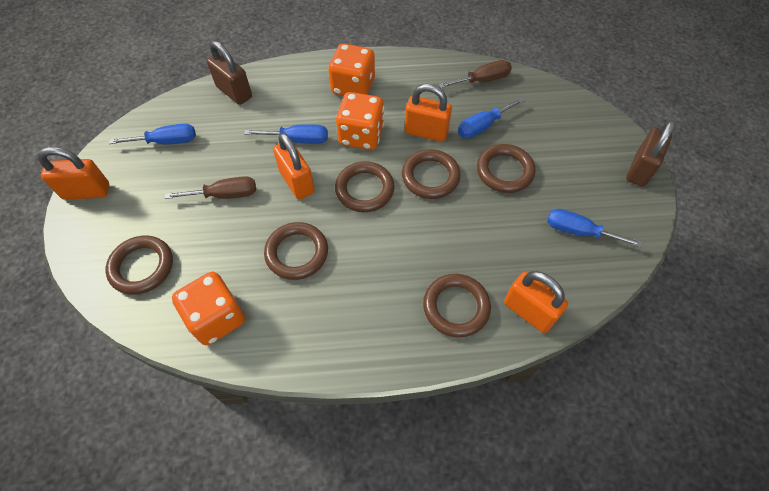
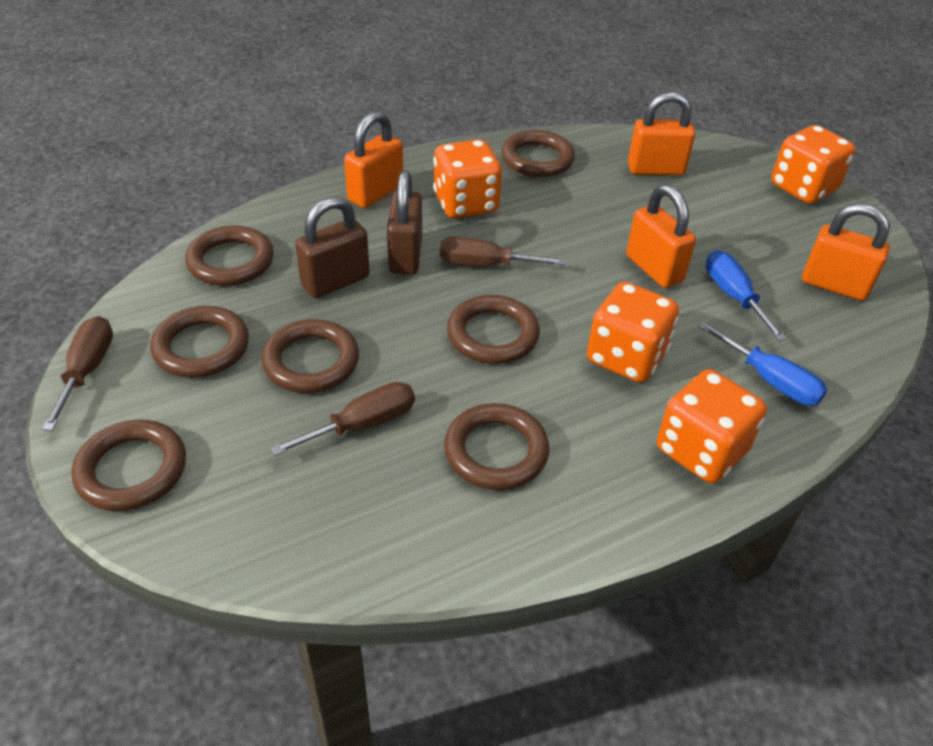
blue screwdriver: [109,124,196,144] [244,124,328,144] [458,97,526,138] [547,209,643,247] = 4 -> [698,321,827,406] [706,250,787,341] = 2
brown ring: [106,235,173,295] [264,222,328,280] [335,161,395,212] [402,149,461,199] [423,274,491,337] [477,144,536,193] = 6 -> [72,419,186,511] [150,306,249,378] [185,226,274,286] [261,319,359,393] [444,403,549,490] [447,295,540,364] [502,130,575,177] = 7
brown screwdriver: [165,176,256,199] [438,60,512,88] = 2 -> [42,316,113,431] [270,382,415,456] [440,237,566,266] = 3
orange dice: [172,272,245,345] [328,43,375,96] [336,92,384,150] = 3 -> [433,140,502,218] [587,282,679,383] [657,369,767,483] [771,125,855,204] = 4

